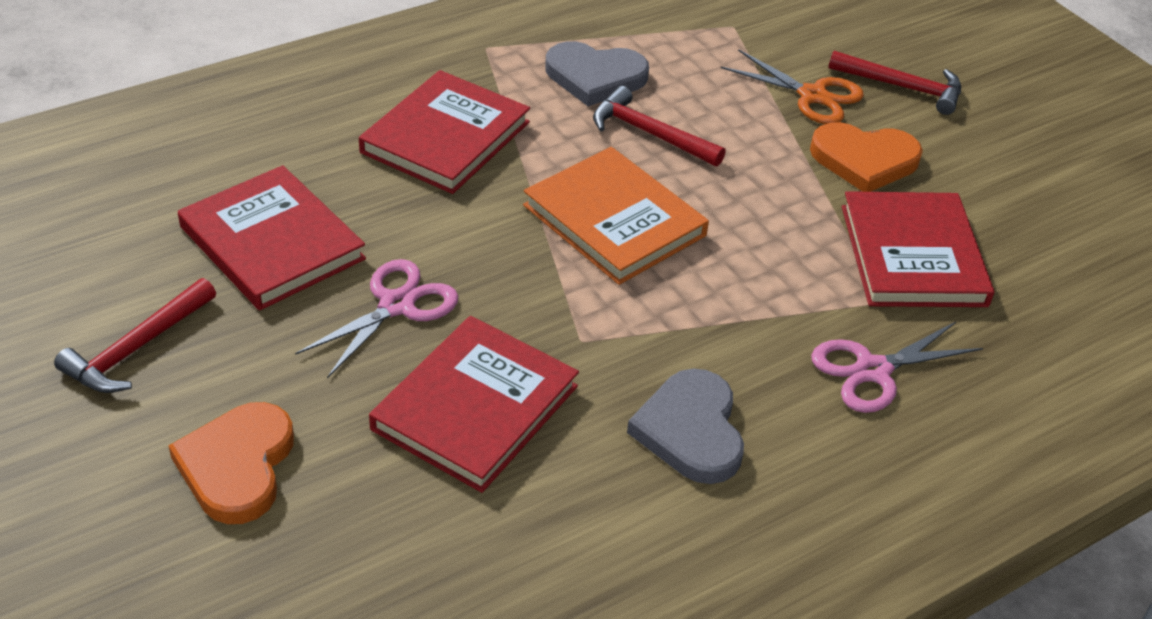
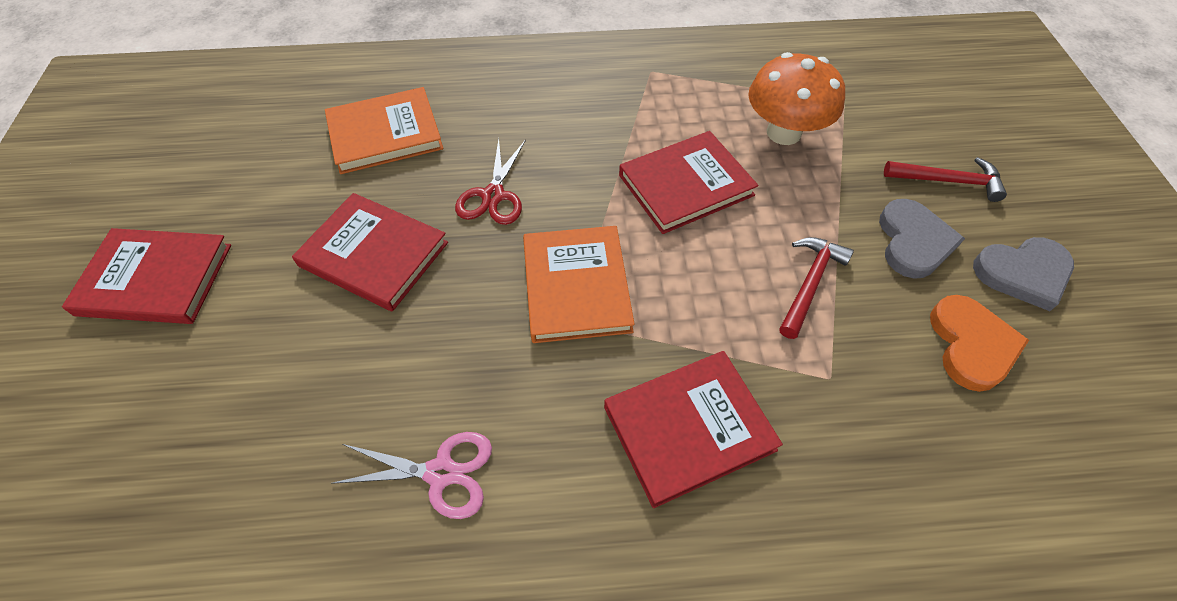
orange book: [523,147,709,285] = 1 -> [325,87,443,174] [523,226,634,343] = 2
orange heart: [168,402,294,524] [810,122,923,192] = 2 -> [930,295,1029,392] = 1
orange mushroom: none = 0 -> [748,52,845,145] = 1
orange scissors: [721,49,864,124] = 1 -> none = 0
pink scissors: [295,259,458,378] [811,322,983,413] = 2 -> [331,432,492,519] = 1
red hammer: [54,278,216,393] [593,86,726,167] [828,51,961,115] = 3 -> [780,237,854,339] [884,157,1007,202] = 2
red scissors: none = 0 -> [455,138,526,225] = 1

